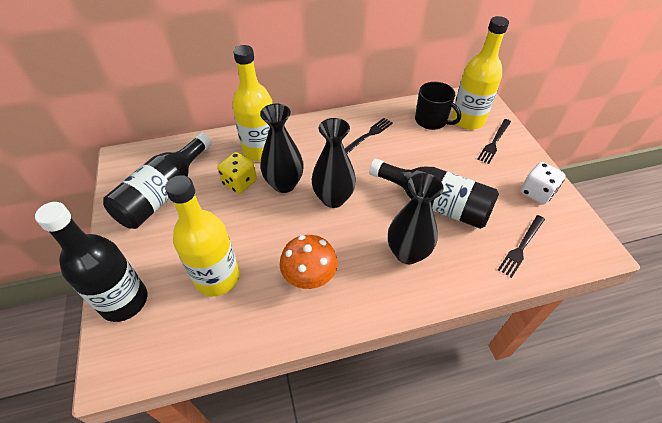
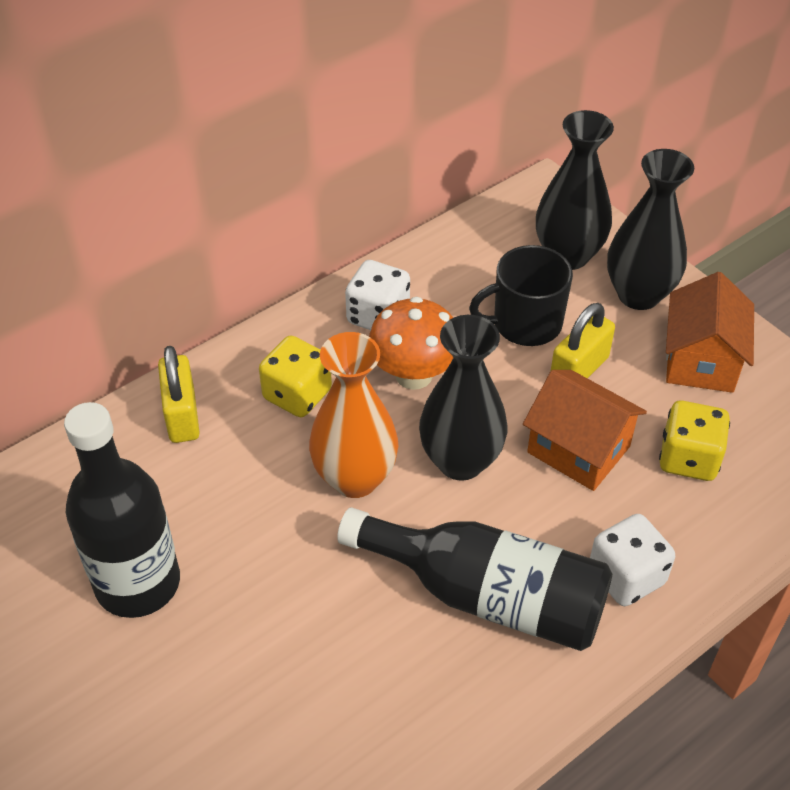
black bottle: [35,202,147,322] [103,132,212,229] [369,158,499,229] = 3 -> [64,402,180,618] [337,507,612,651] = 2
black fork: [345,118,393,154] [477,119,511,164] [498,215,545,278] = 3 -> none = 0
orange house: none = 0 -> [523,370,647,491] [666,272,754,393] = 2
orange vase: none = 0 -> [309,332,398,498] = 1
white dice: [521,162,565,204] = 1 -> [345,260,410,330] [590,514,675,606] = 2
yellow bottle: [165,175,240,296] [232,45,273,161] [451,16,509,130] = 3 -> none = 0
yellow dice: [217,152,257,194] = 1 -> [259,336,332,417] [659,401,730,481] = 2
yellow padlock: none = 0 -> [158,346,200,443] [551,303,615,378] = 2

